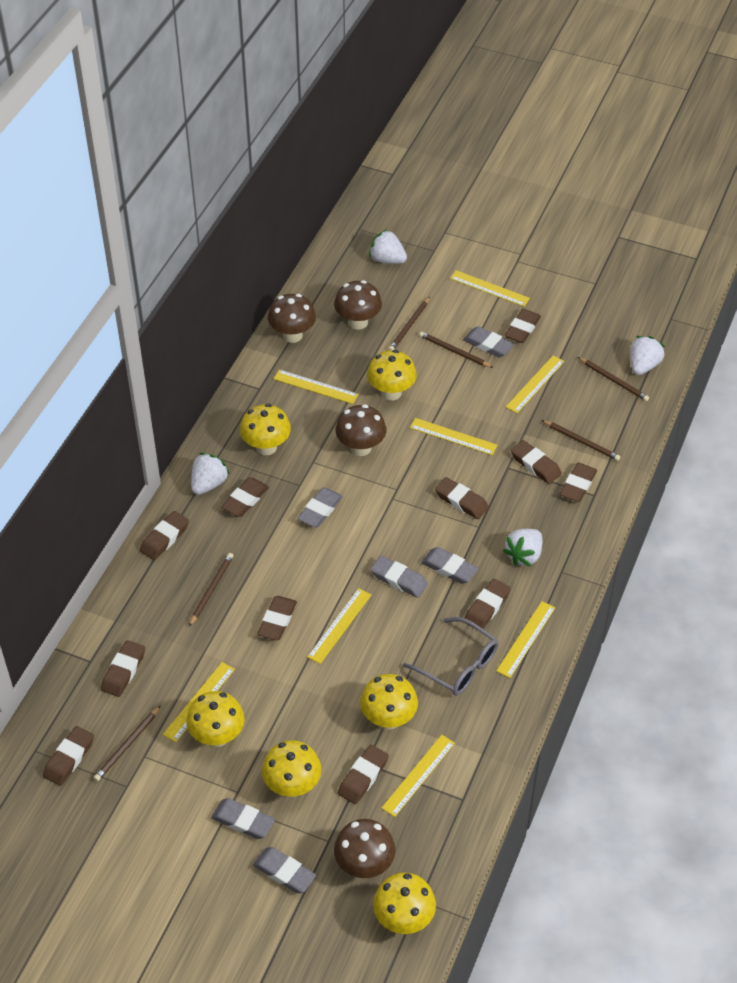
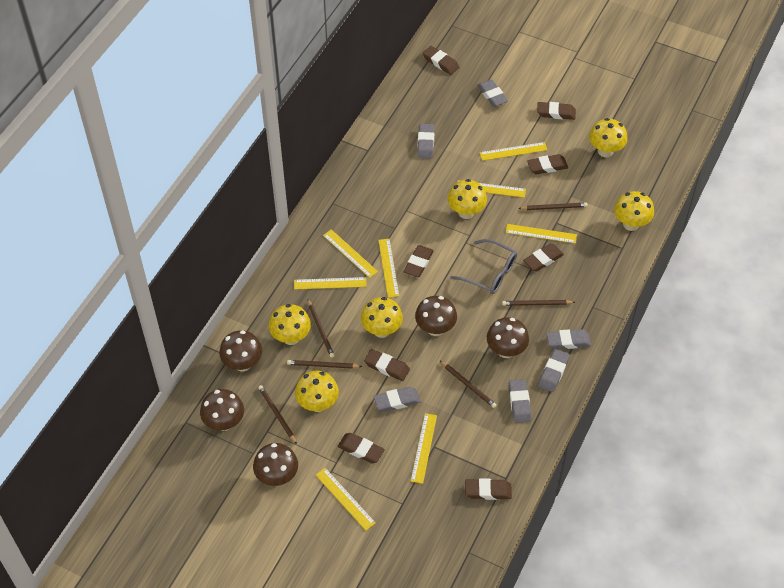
brown eraser: [43,726,94,786] [101,640,145,697] [140,511,189,560] [221,477,269,517] [257,596,297,641] [338,745,389,804] [435,477,489,519] [465,579,511,629] [505,309,541,343] [511,440,562,484] [560,463,597,502] = 11 -> [338,433,385,463] [364,349,410,381] [404,245,434,277] [423,46,459,75] [465,478,512,500] [523,243,564,272] [527,154,568,174] [537,102,576,120] = 8
brown mushroom: [268,294,316,343] [334,280,382,330] [334,819,395,878] [336,404,386,456] = 4 -> [200,389,244,431] [219,330,262,372] [253,443,298,486] [415,296,457,336] [487,317,529,358] = 5
white strawberry: [191,453,230,495] [369,229,407,264] [503,529,542,566] [630,336,665,375] = 4 -> none = 0

